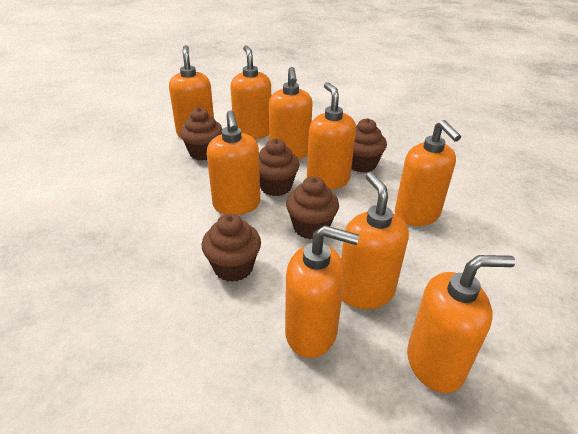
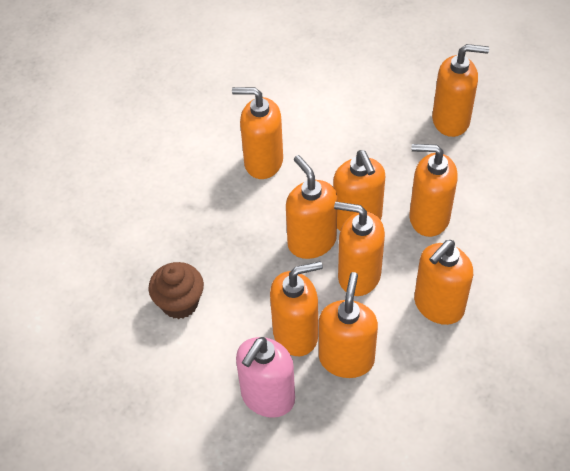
brown cupcake: [180,107,222,161] [202,213,261,282] [259,139,300,196] [286,176,339,239] [351,118,387,173] = 5 -> [148,262,204,319] = 1
pink soap dispenser: none = 0 -> [236,337,295,418] = 1

